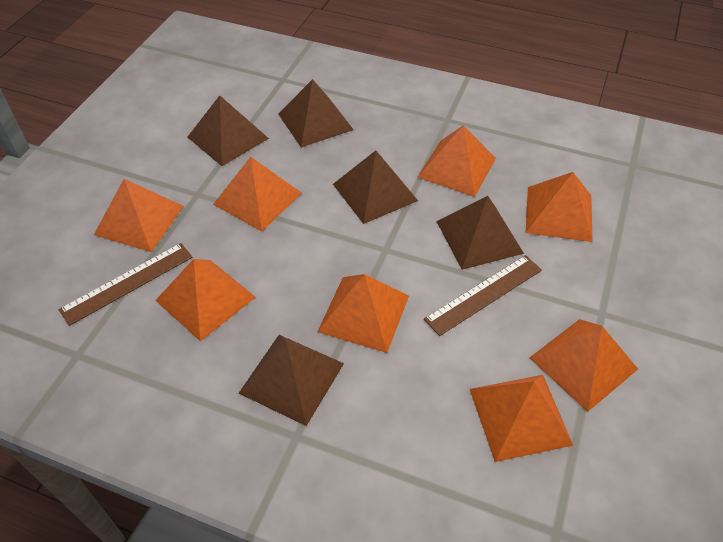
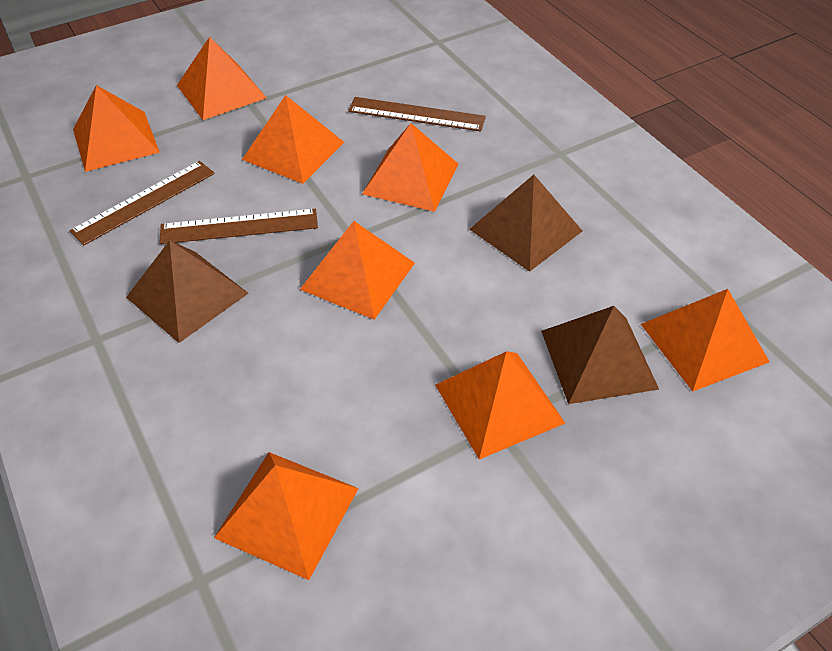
brown pyramid: [187,95,269,166] [239,335,344,426] [278,79,354,148] [333,151,418,224] [436,196,524,270] = 5 -> [126,240,249,343] [469,175,582,272] [541,306,659,404] = 3
brown ruler: [58,243,193,326] [424,255,542,336] = 2 -> [69,161,215,245] [159,209,318,244] [348,97,486,131] = 3

